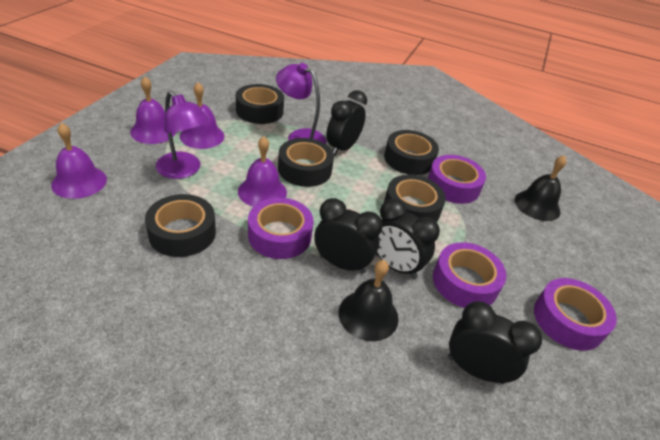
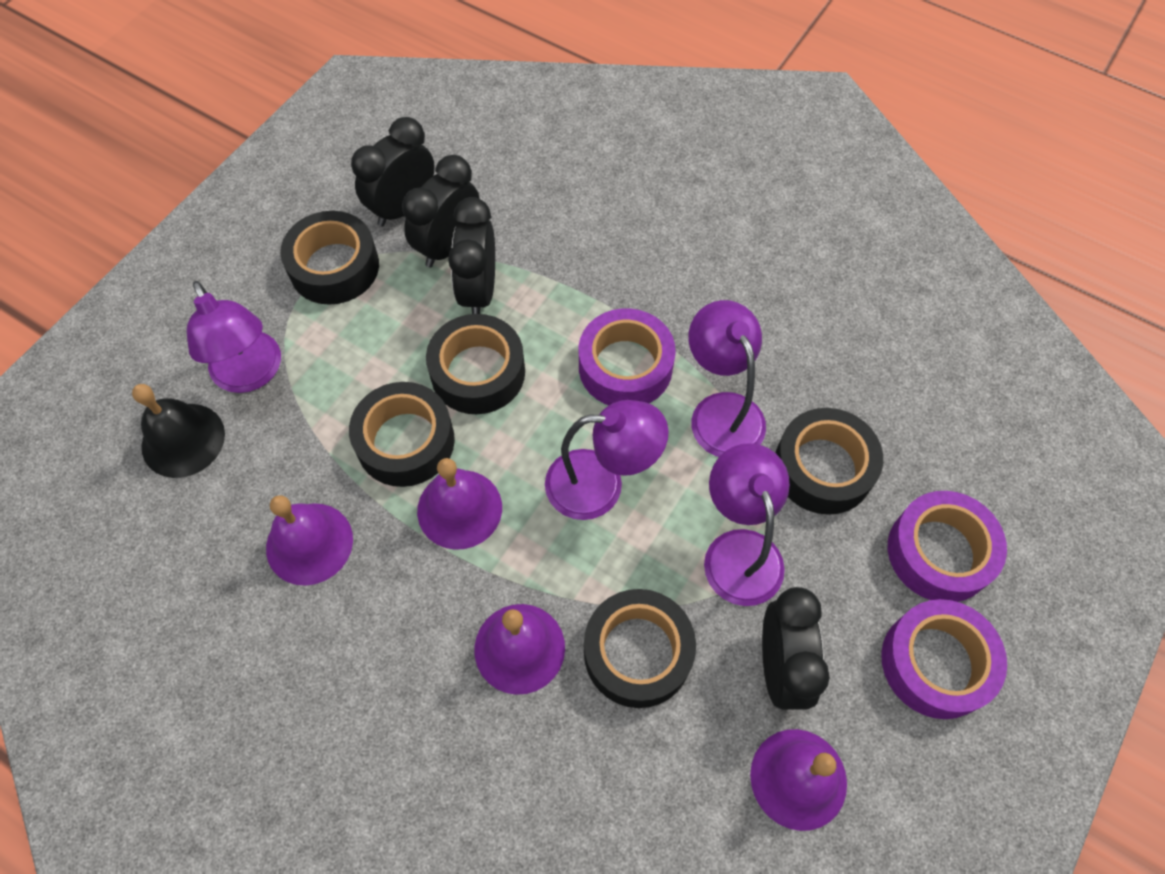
black bell: [339,260,398,341] [515,155,567,221] = 2 -> [132,384,225,478] = 1
purple lamp: [155,91,209,179] [276,63,327,144] = 2 -> [187,281,281,393] [545,400,669,520] [689,300,766,457] [704,443,790,606] = 4
purple tape: [248,198,314,259] [428,155,486,204] [433,242,506,308] [534,278,617,351] = 4 -> [579,308,676,405] [881,599,1007,719] [888,491,1007,602] = 3

